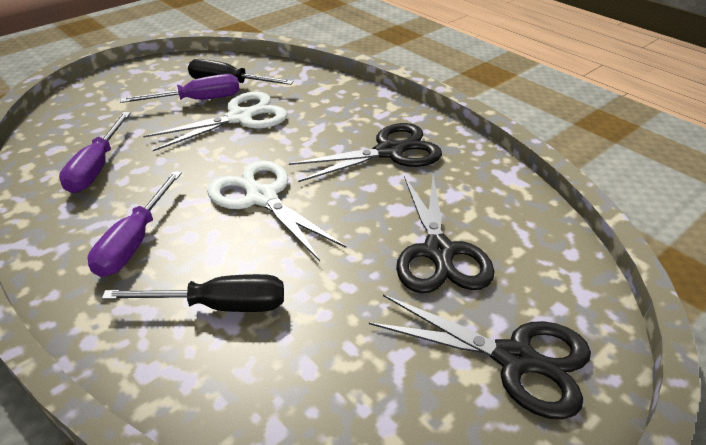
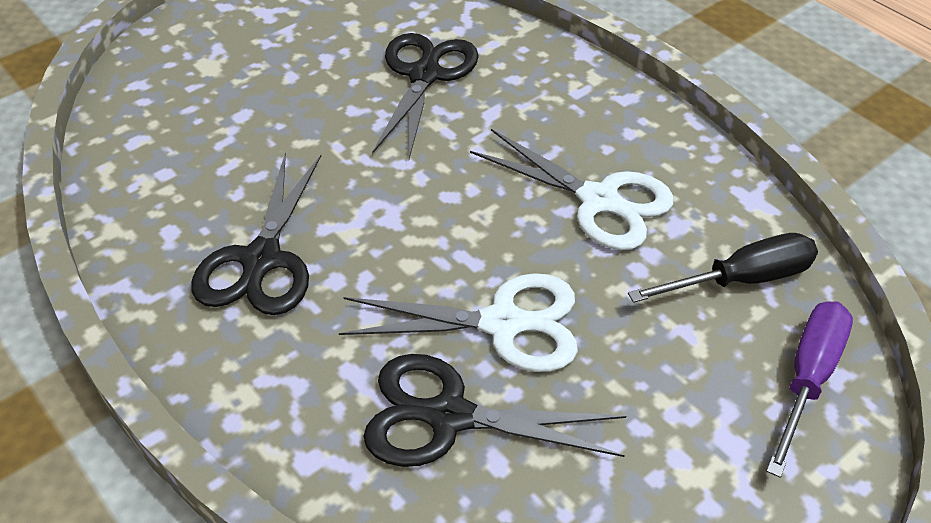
black screwdriver: [102,274,284,312] [188,59,294,85] = 2 -> [628,233,818,303] = 1
purple screwdriver: [59,112,131,193] [88,171,182,277] [120,74,240,103] = 3 -> [766,301,853,478] = 1

